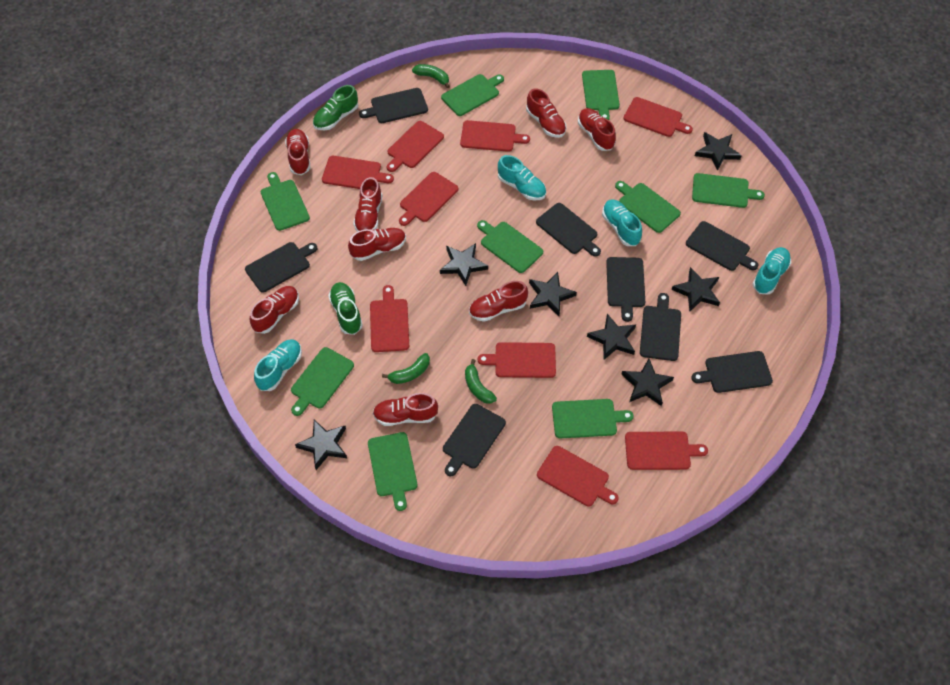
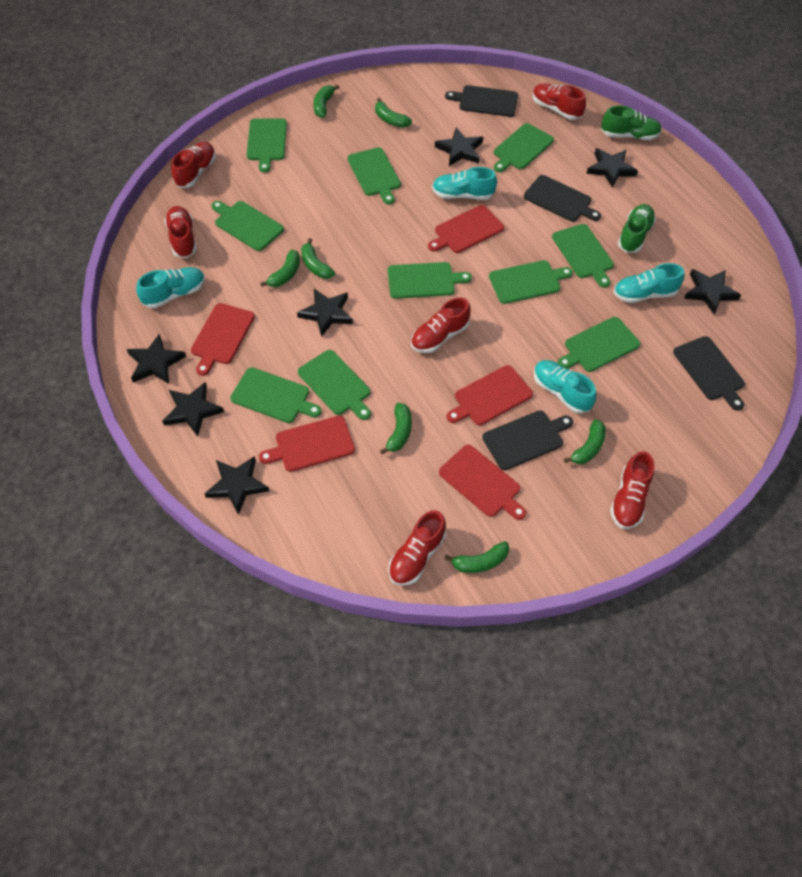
black cutting board: [245,242,317,293] [359,88,428,123] [443,404,506,476] [536,203,601,257] [606,257,645,322] [640,293,681,361] [686,221,759,271] [692,351,773,393] = 8 -> [445,85,518,117] [482,411,573,470] [524,175,601,222] [673,336,745,411] = 4
green banana: [382,353,430,384] [412,64,450,88] [465,359,497,404] = 3 -> [260,250,300,287] [301,238,335,279] [314,84,339,118] [375,98,412,128] [380,403,412,454] [444,541,510,573] [564,419,606,464] = 7
green cutting board: [261,172,310,231] [291,347,354,416] [368,432,417,511] [441,74,504,116] [477,220,543,273] [552,399,634,438] [582,70,620,120] [615,181,681,233] [692,173,765,208] = 9 -> [211,201,284,251] [230,367,322,423] [247,118,287,173] [298,350,371,420] [347,147,401,205] [388,262,472,299] [489,260,573,304] [494,123,554,172] [552,224,614,288] [558,317,640,372] = 10
red cutting board: [322,156,394,189] [370,285,409,352] [387,121,444,172] [399,172,458,226] [460,120,530,152] [478,342,556,378] [537,446,619,507] [623,97,693,137] [625,432,708,470] = 9 -> [191,303,255,376] [259,416,355,472] [428,205,504,253] [439,445,526,520] [447,365,533,425] = 5
red shoe: [250,286,299,334] [285,129,310,175] [348,228,406,261] [353,177,382,232] [373,393,438,426] [469,281,528,322] [526,88,566,138] [578,108,616,151] = 8 -> [164,206,197,258] [171,142,216,188] [388,510,446,586] [411,297,471,353] [533,83,586,120] [610,451,654,529] = 6

